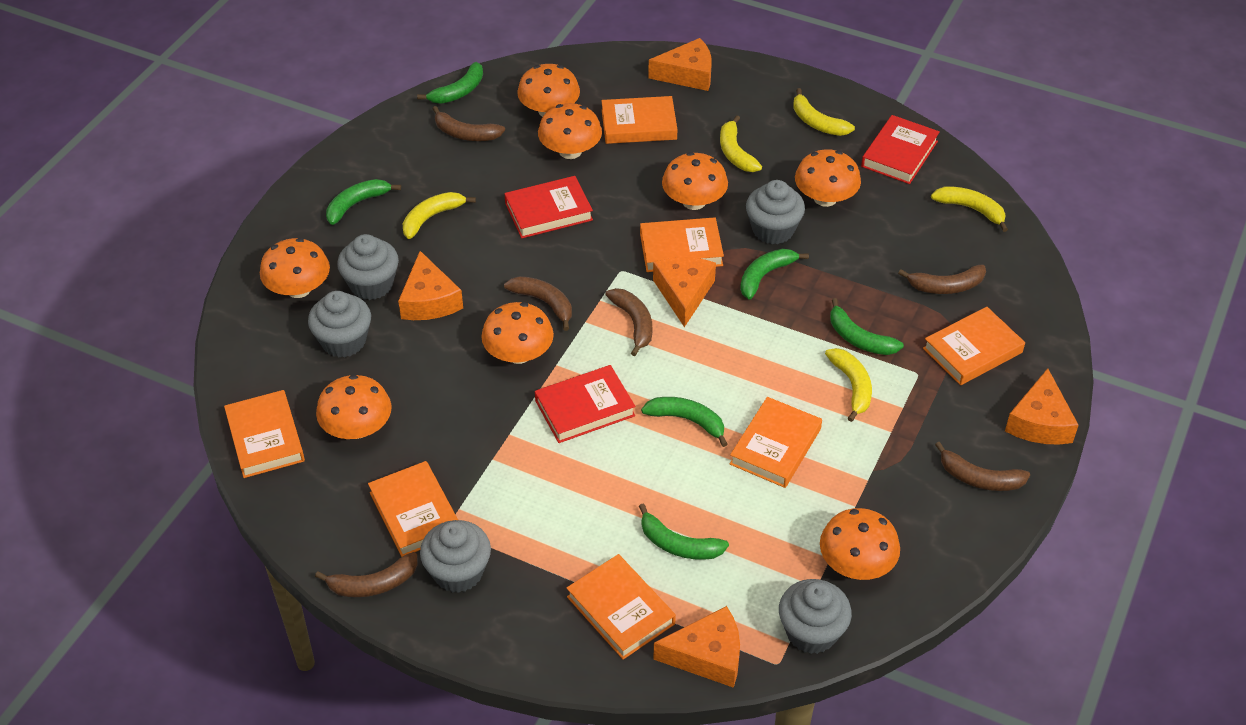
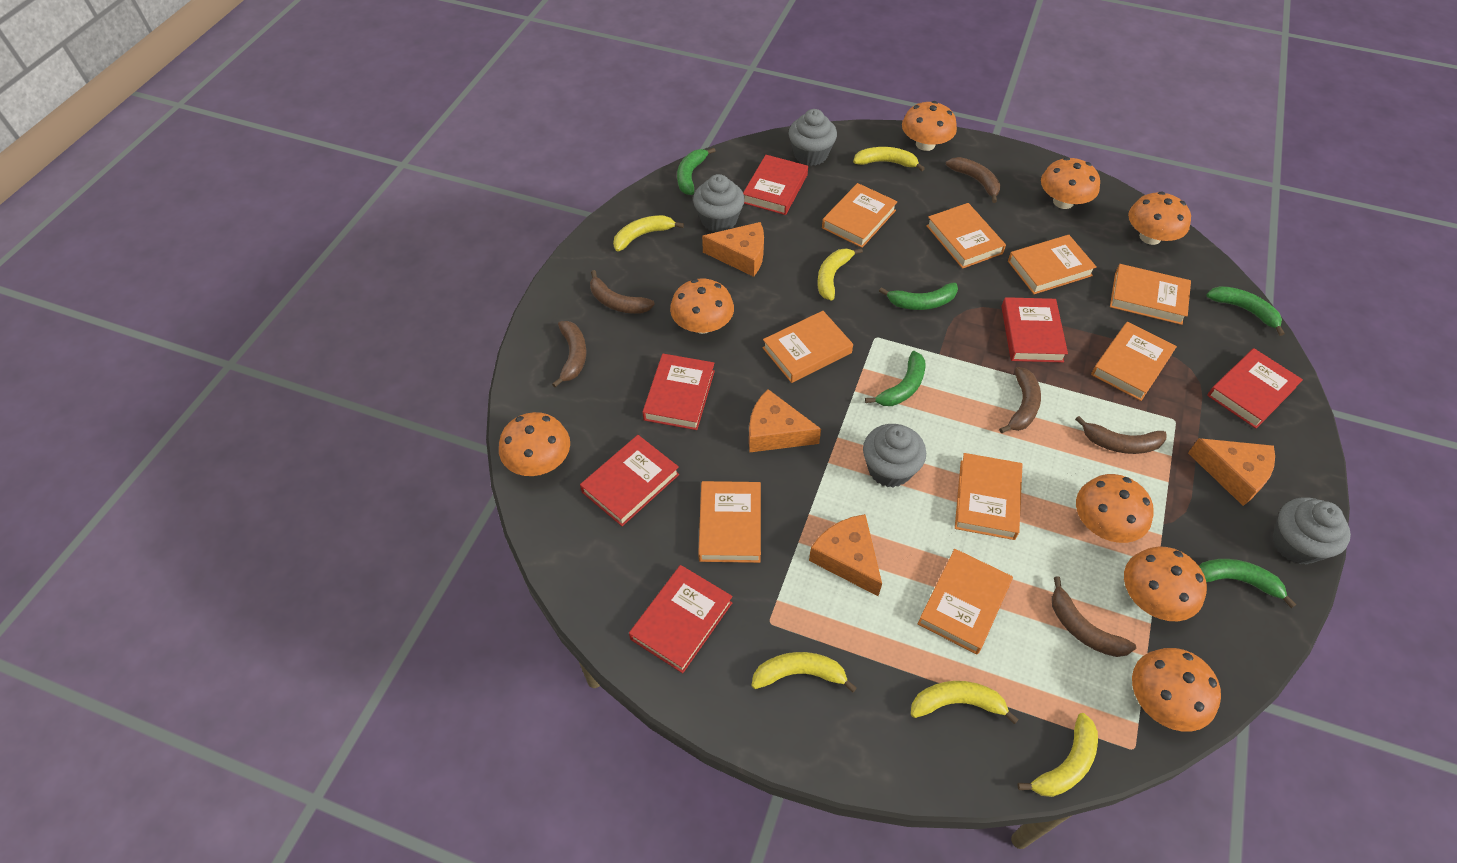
green banana: [326,179,401,225] [417,62,483,104] [639,504,729,560] [641,397,728,447] [740,249,809,300] [830,298,904,355] = 6 -> [677,148,715,195] [865,351,925,406] [879,283,958,310] [1199,559,1296,608] [1206,286,1285,336] = 5
grey cupcake: [308,291,371,358] [337,234,399,300] [420,520,491,593] [746,180,805,244] [779,579,852,654] = 5 -> [693,174,745,232] [789,109,837,166] [863,424,926,487] [1272,497,1351,564] = 4
orange book: [224,390,305,478] [368,461,458,557] [567,554,676,660] [601,96,678,144] [640,217,724,272] [730,397,822,488] [923,307,1025,385] = 7 -> [698,481,761,563] [763,311,853,383] [822,183,898,248] [918,549,1013,655] [926,203,1006,269] [955,453,1022,540] [1008,235,1097,294] [1091,322,1177,401] [1110,264,1191,325] = 9
orange cheese: [398,251,463,320] [648,38,712,91] [653,257,716,327] [653,606,740,688] [1005,368,1079,445] = 5 -> [702,222,764,277] [749,389,821,452] [809,514,882,596] [1188,438,1275,506] = 4
red book: [504,176,593,238] [535,365,635,443] [861,115,940,184] = 3 -> [580,435,679,526] [629,565,733,673] [642,354,715,430] [743,155,808,215] [1001,297,1068,363] [1207,348,1303,429] = 6
yellow banana: [403,192,476,239] [720,115,762,172] [793,88,855,136] [825,348,872,422] [931,187,1008,232] = 5 -> [613,215,684,252] [751,652,857,693] [817,248,863,301] [853,147,925,171] [911,681,1019,724] [1017,713,1098,797] = 6

